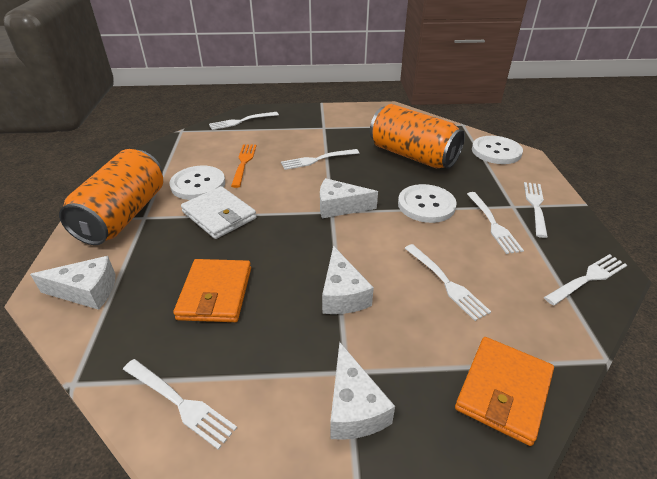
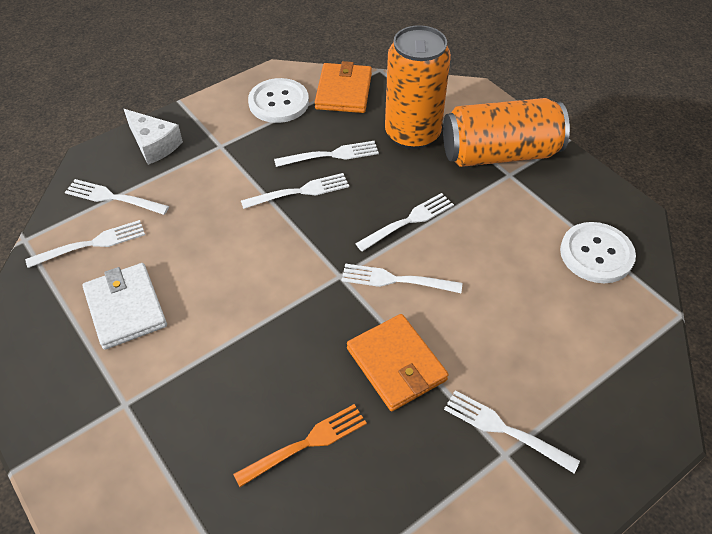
white button: [169,166,225,200] [398,184,457,223] [472,136,523,164] = 3 -> [248,78,309,123] [560,222,636,283] = 2
white cheese: [30,256,116,310] [320,178,378,218] [322,246,374,314] [330,342,395,440] = 4 -> [124,109,183,165] = 1

